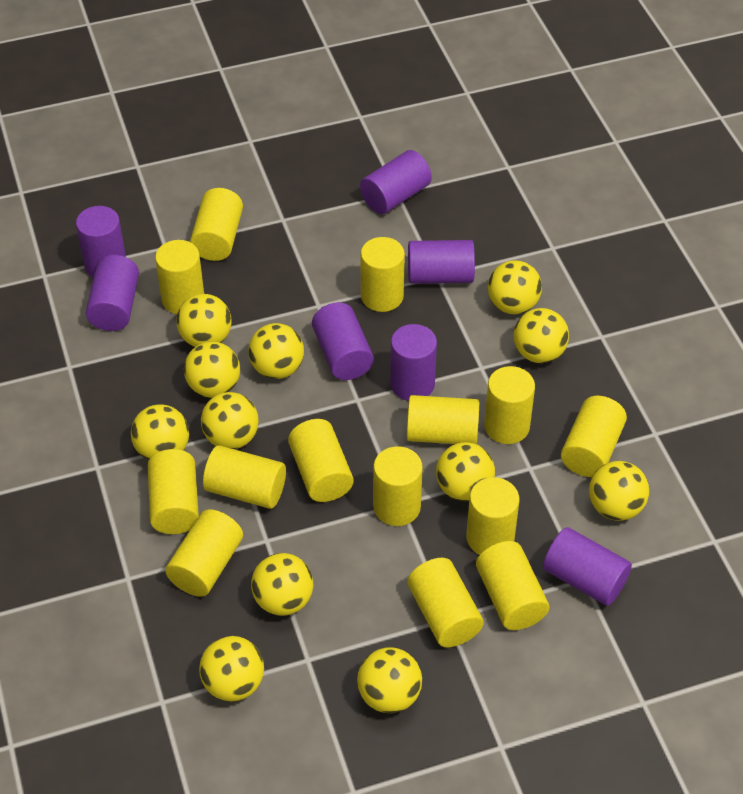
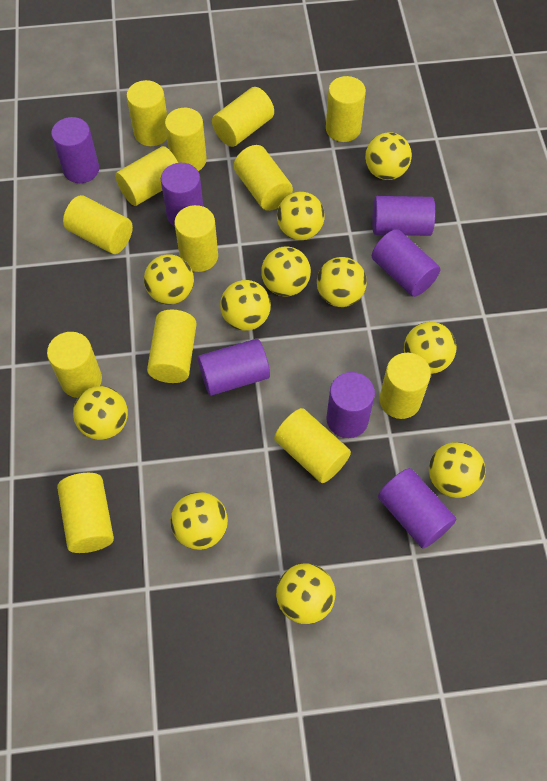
yellow ball: [131,404,189,460] [177,294,232,347] [184,341,240,398] [199,636,264,701] [201,392,259,449] [248,323,304,379] [251,553,313,616] [357,647,422,713] [436,442,495,501] [488,260,542,314] [513,308,569,363] [589,461,649,521] = 12 -> [73,386,128,440] [144,255,194,305] [170,492,228,550] [220,280,271,331] [261,246,311,297] [276,564,335,624] [277,192,325,240] [317,257,367,307] [365,132,412,180] [404,322,457,374] [429,442,485,498] = 11
yellow cylinder: [148,449,199,534] [155,240,204,314] [165,509,243,597] [190,188,243,261] [203,445,286,509] [288,419,354,502] [360,237,405,312] [373,446,423,526] [407,395,479,444] [407,558,484,647] [466,477,519,555] [476,541,549,630] [484,366,535,444] [561,396,627,477] = 14 -> [47,332,102,398] [57,473,114,553] [63,195,133,254] [115,146,178,206] [127,80,167,146] [147,310,196,383] [165,108,207,171] [174,205,218,272] [212,87,274,147] [234,145,293,211] [274,408,351,483] [326,76,366,142] [379,353,431,419] = 13

